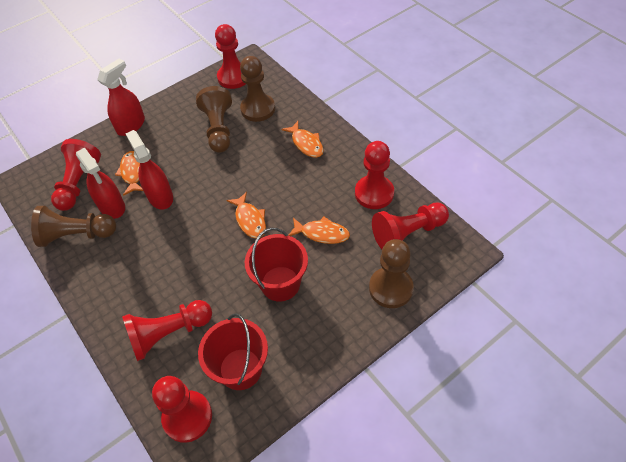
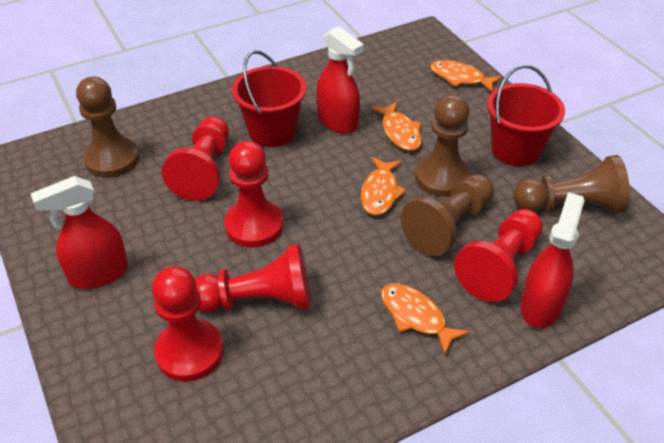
red pawn: [51,139,101,211] [122,300,212,361] [152,376,212,443] [215,24,245,89] [355,141,394,209] [372,203,449,249] = 6 -> [152,266,223,382] [162,116,229,201] [195,244,311,312] [225,141,283,248] [454,209,543,302] = 5

